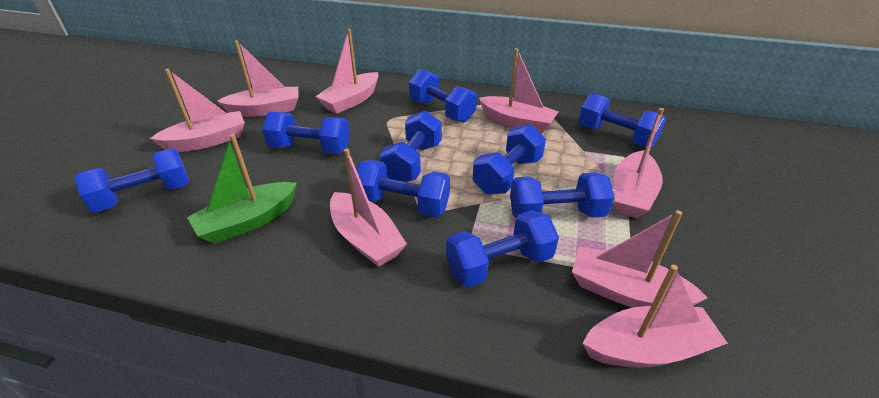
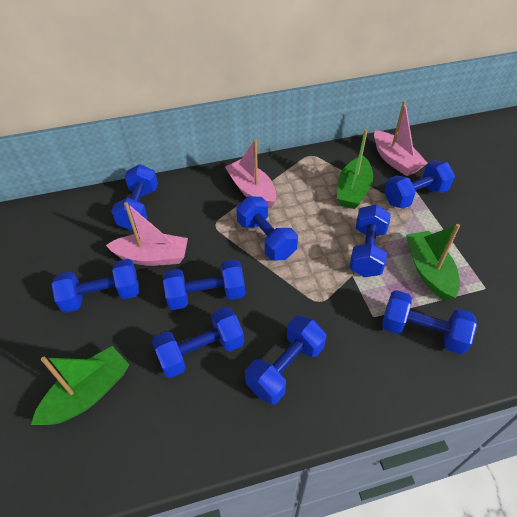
green boat: [187,134,297,244] = 1 -> [31,346,129,425] [337,129,373,209] [406,224,460,301] = 3
pink boat: [150,69,245,152] [217,40,299,117] [315,29,378,114] [330,149,407,267] [479,48,559,134] [572,210,707,308] [583,265,728,368] [614,108,664,218] = 8 -> [106,202,188,266] [225,139,276,209] [374,101,427,176] = 3

